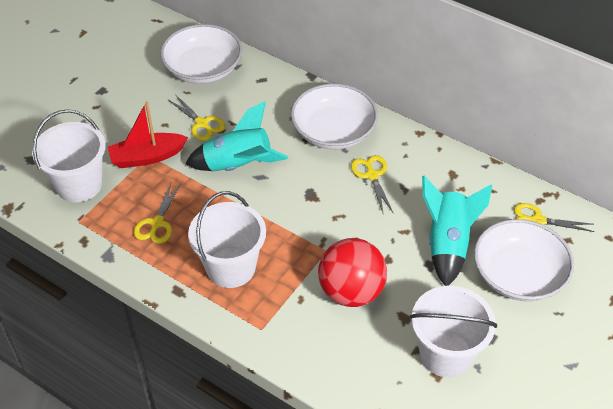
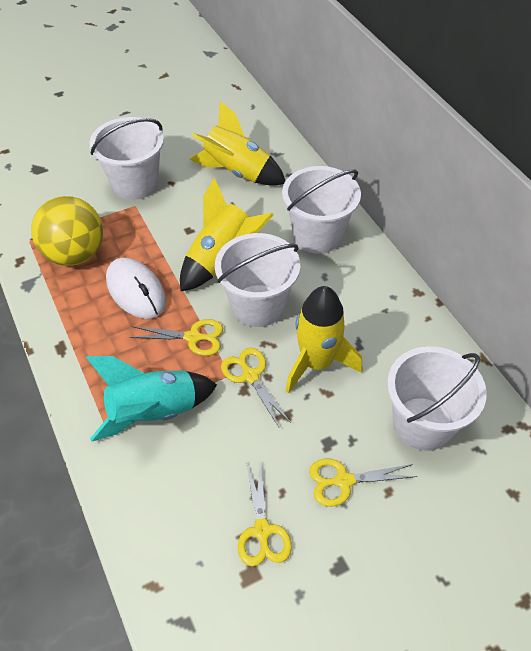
red ball: [318,238,387,307] = 1 -> none = 0
red boat: [108,101,188,168] = 1 -> none = 0
turquoise rocket: [185,101,288,171] [422,176,492,286] = 2 -> [86,356,217,442] = 1
white bowl: [160,24,242,84] [291,83,378,149] [474,219,574,301] = 3 -> none = 0
white bucket: [32,109,106,202] [188,191,266,288] [410,286,497,377] = 3 -> [89,117,164,200] [215,233,300,327] [282,166,361,254] [387,346,487,451] = 4
white mouse: none = 0 -> [106,258,166,319] = 1
yellow ball: none = 0 -> [31,196,103,266] = 1
yellow rocket: none = 0 -> [180,177,274,291] [190,101,285,186] [286,286,362,393] = 3

